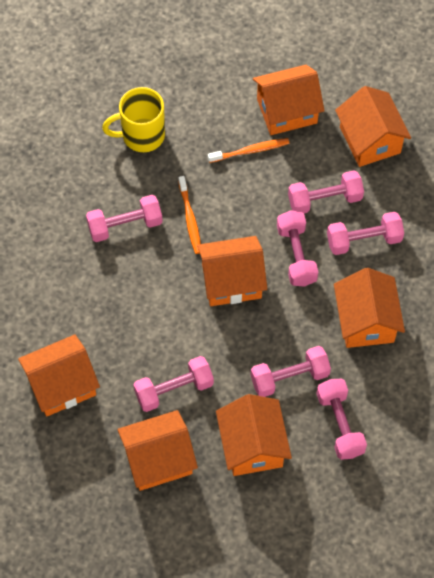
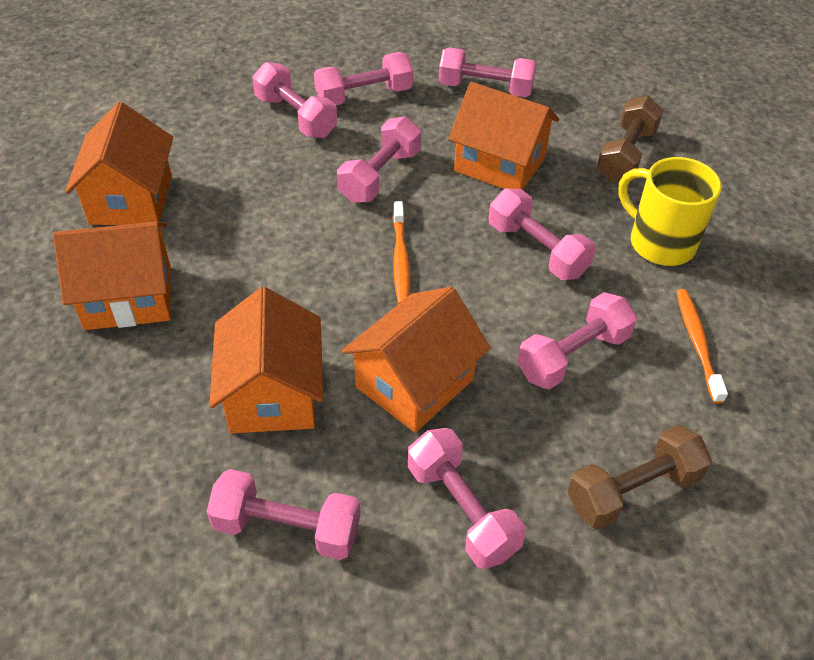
brown dumbbell: none = 0 -> [568,425,712,529] [597,96,664,182] = 2
orange house: [18,334,100,417] [118,410,198,491] [197,236,267,306] [216,394,292,476] [253,65,324,135] [334,268,405,348] [335,86,411,167] = 7 -> [53,222,171,330] [65,102,173,225] [209,287,323,434] [342,287,491,433] [448,82,559,190] = 5
pink dumbbell: [86,195,163,242] [133,356,214,412] [251,346,331,397] [277,210,318,287] [288,170,364,213] [317,379,367,460] [327,212,404,255] = 7 -> [207,469,360,560] [252,62,337,138] [314,52,413,105] [337,116,421,203] [408,428,526,569] [439,47,537,97] [488,189,596,280] [517,292,637,389] = 8

